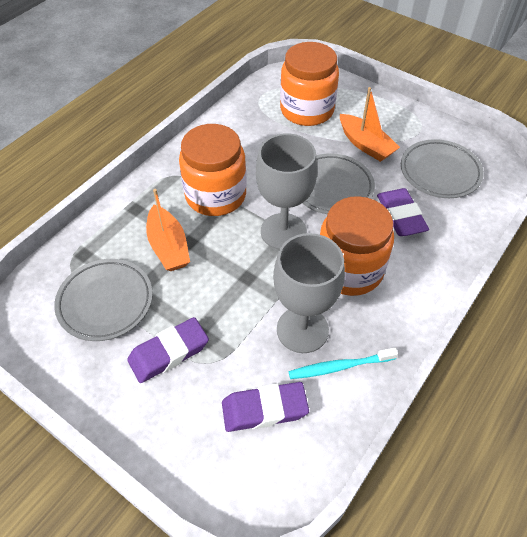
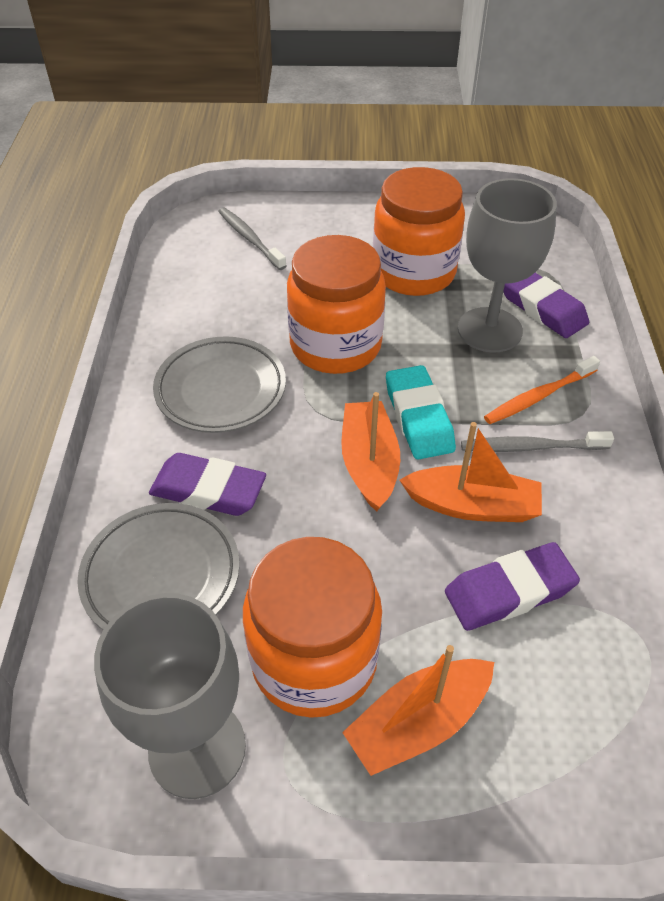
grey plate: [54,259,153,341] [302,153,375,214] [401,139,484,198] = 3 -> [77,503,240,630] [153,336,286,433] = 2
grey toothbrush: none = 0 -> [218,208,287,270] [461,431,614,452] = 2
orange boat: [146,189,190,271] [340,87,400,162] = 2 -> [341,392,400,512] [342,645,494,776] [399,422,542,522] = 3
orange toothbrush: none = 0 -> [484,356,600,424] = 1
turquoise eraser: none = 0 -> [386,365,456,459] = 1
turquoise toothbrush: [289,348,398,379] = 1 -> none = 0

